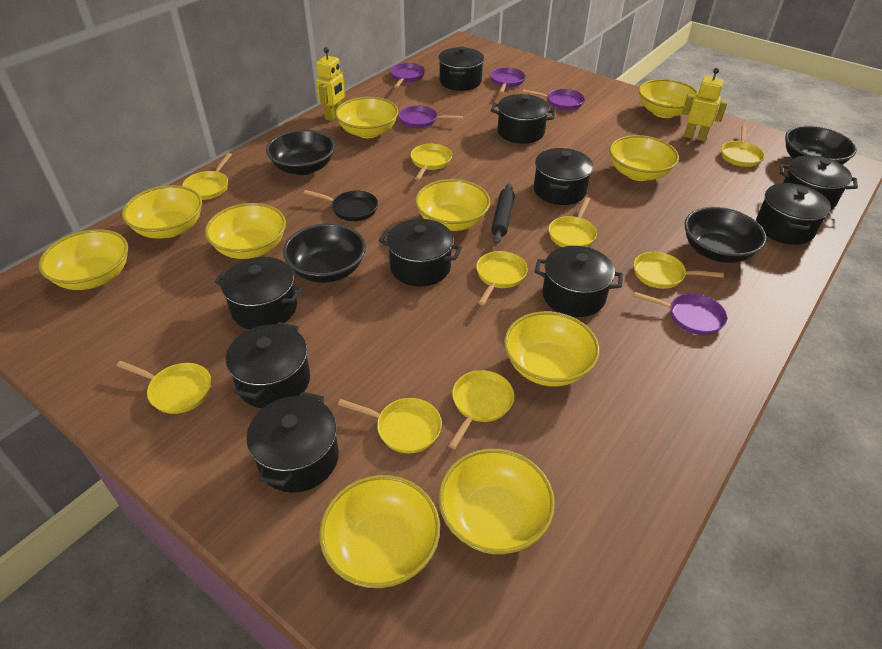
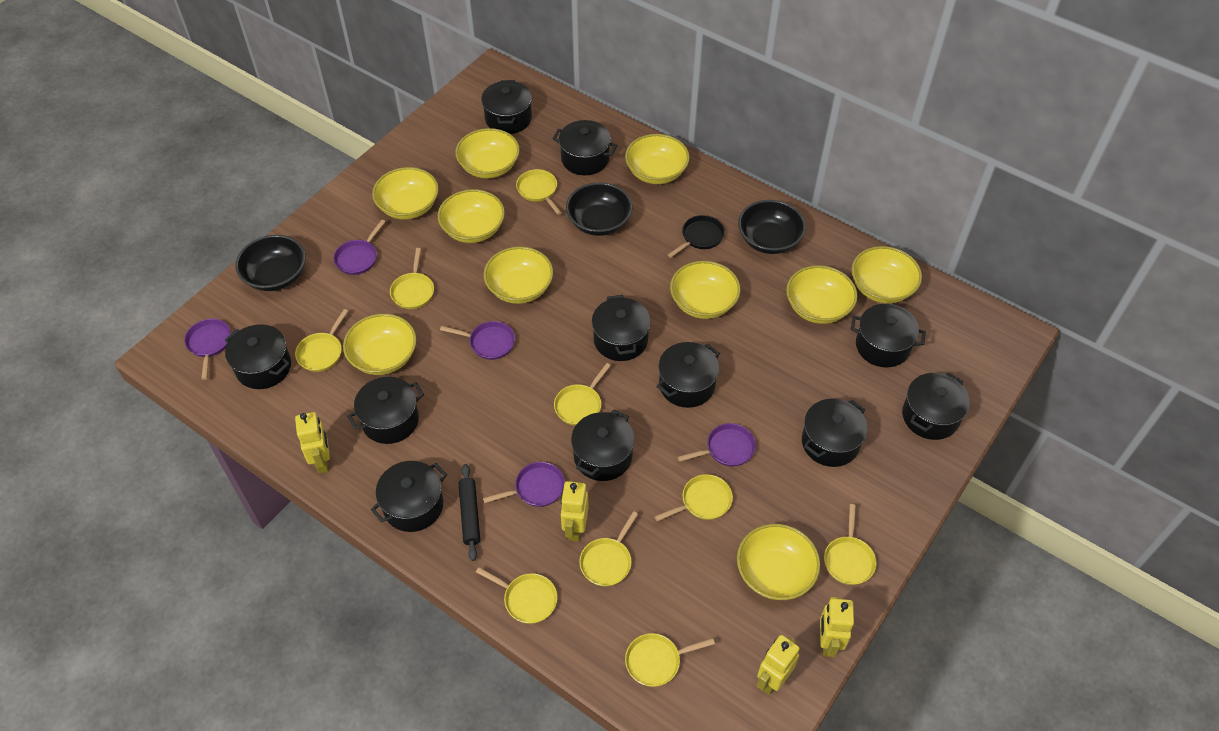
black bowl: [266,130,335,175] [283,223,366,283] [684,207,767,263] [785,126,857,165] = 4 -> [235,235,306,291] [566,182,632,236] [738,200,806,254] = 3
black pot: [215,257,303,330] [226,322,310,409] [246,392,339,493] [379,219,462,286] [438,46,484,91] [491,94,556,144] [534,148,593,205] [535,246,623,317] [756,183,831,245] [780,155,858,210] = 10 -> [225,324,291,389] [347,377,424,444] [371,461,447,532] [481,80,532,134] [552,120,617,175] [571,409,635,481] [592,295,651,361] [656,342,720,408] [802,399,868,467] [851,304,926,367] [902,372,970,440] = 11
yellow robot: [316,47,345,121] [682,68,728,141] = 2 -> [295,412,330,474] [561,481,589,542] [757,635,800,695] [820,597,854,657] = 4

